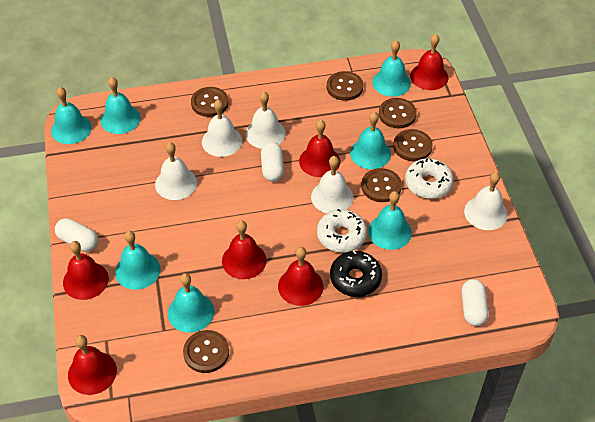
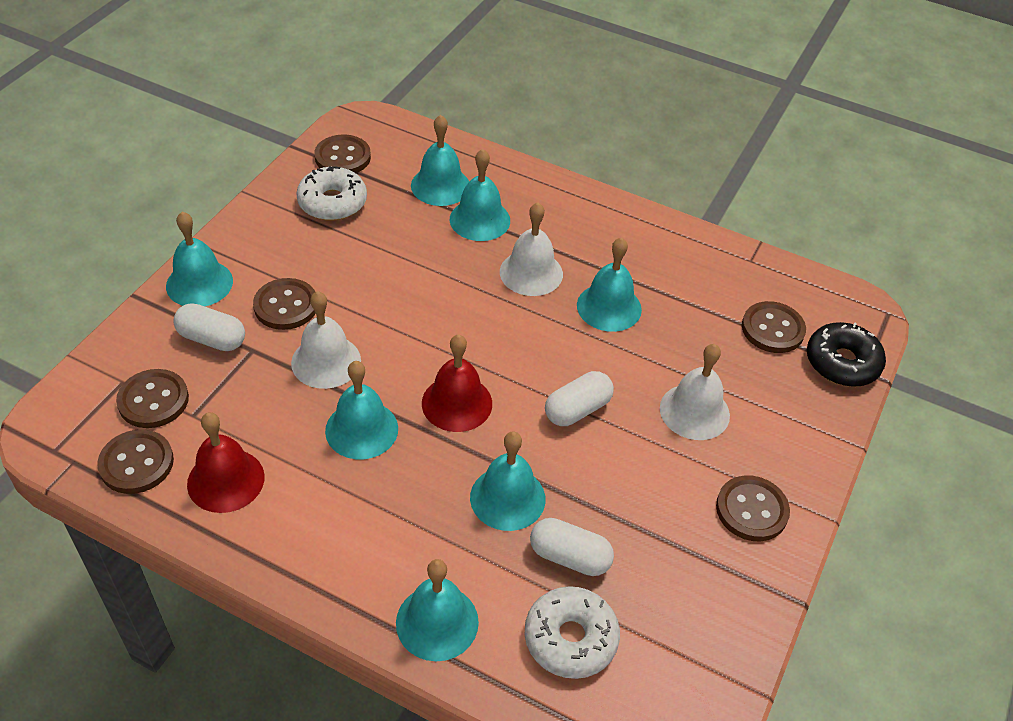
red bell: [63,241,109,300] [68,335,117,395] [222,220,267,279] [278,247,323,306] [299,120,340,177] [410,34,448,90] = 6 -> [187,412,264,513] [422,334,492,432] = 2
white bell: [155,142,197,200] [202,99,242,157] [245,92,286,149] [311,156,354,213] [464,172,508,230] = 5 -> [291,291,361,389] [500,202,563,296] [660,344,730,440] = 3

